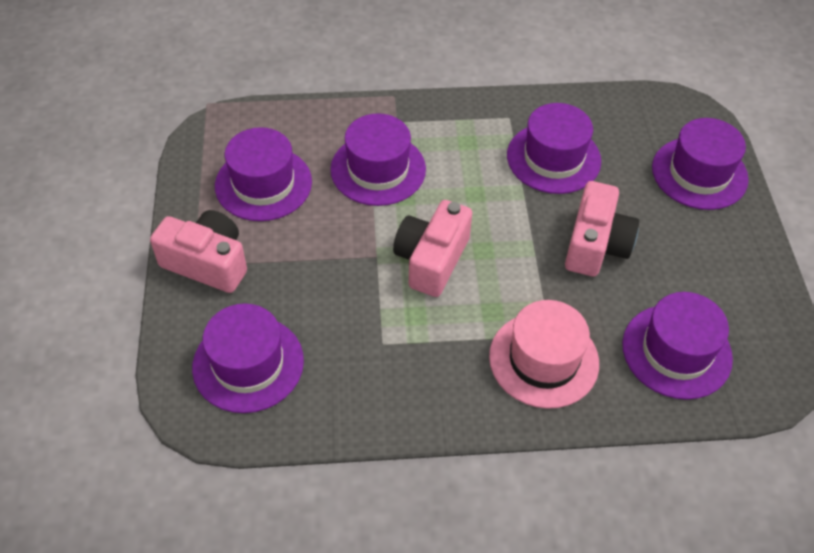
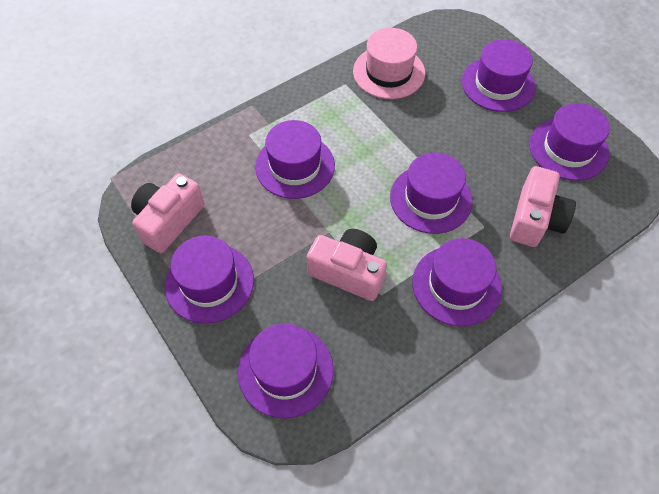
purple hat: [192,303,304,413] [215,127,312,221] [330,113,426,206] [507,103,601,194] [622,292,733,400] [652,118,749,210] = 6 -> [165,236,254,324] [238,323,334,418] [255,120,335,199] [390,152,473,234] [413,238,502,326] [462,39,536,112] [529,103,610,181] = 7

